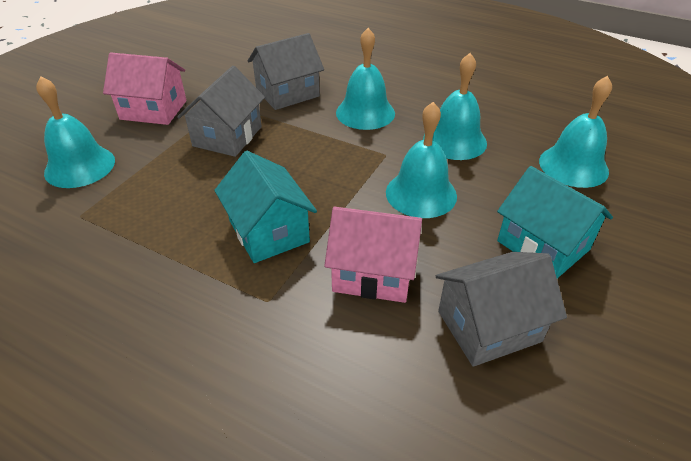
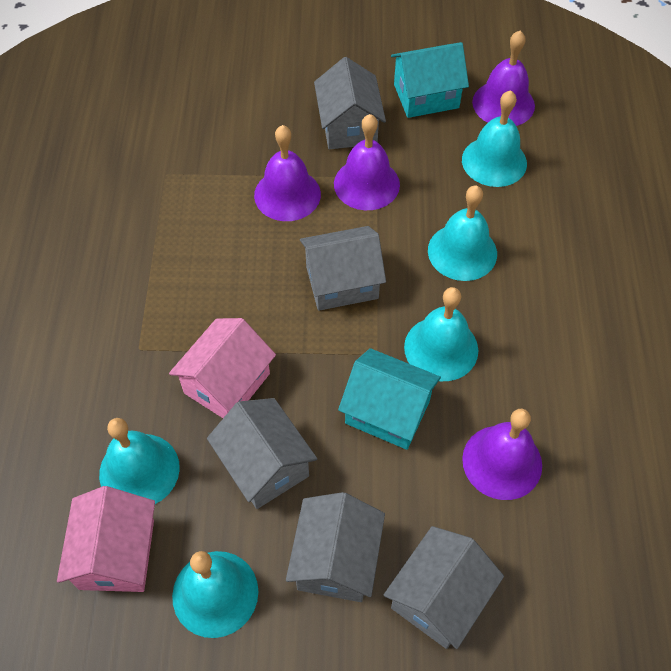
grey house: [177,66,265,157] [247,33,324,110] [436,252,567,367] = 3 -> [207,398,317,509] [286,492,385,602] [300,226,386,311] [314,57,386,149] [384,526,504,649] = 5
purple bell: none = 0 -> [254,125,321,221] [334,114,400,210] [462,409,542,500] [472,31,535,126] = 4

